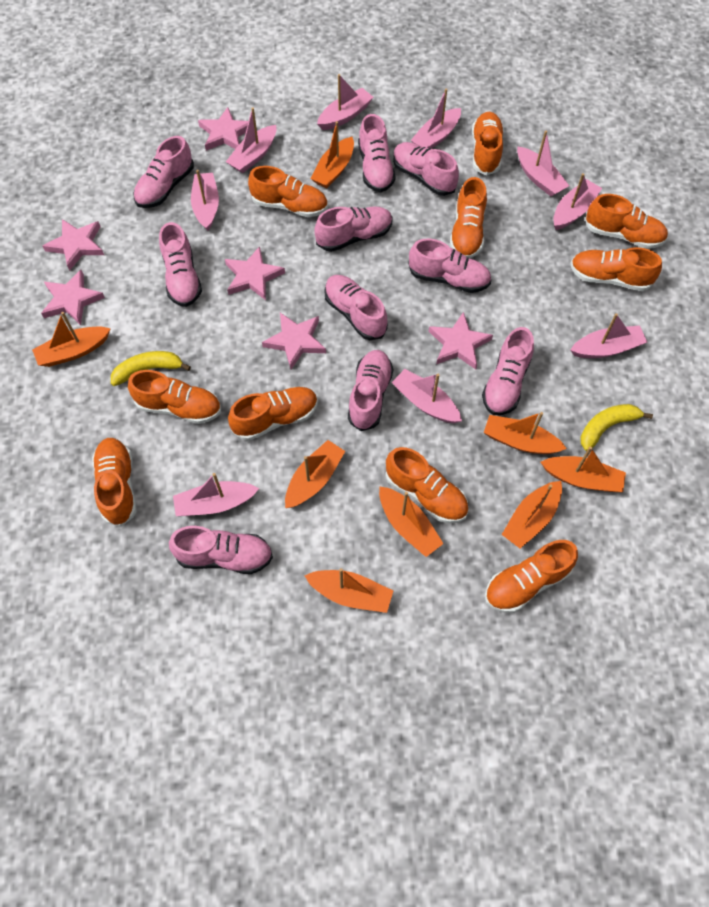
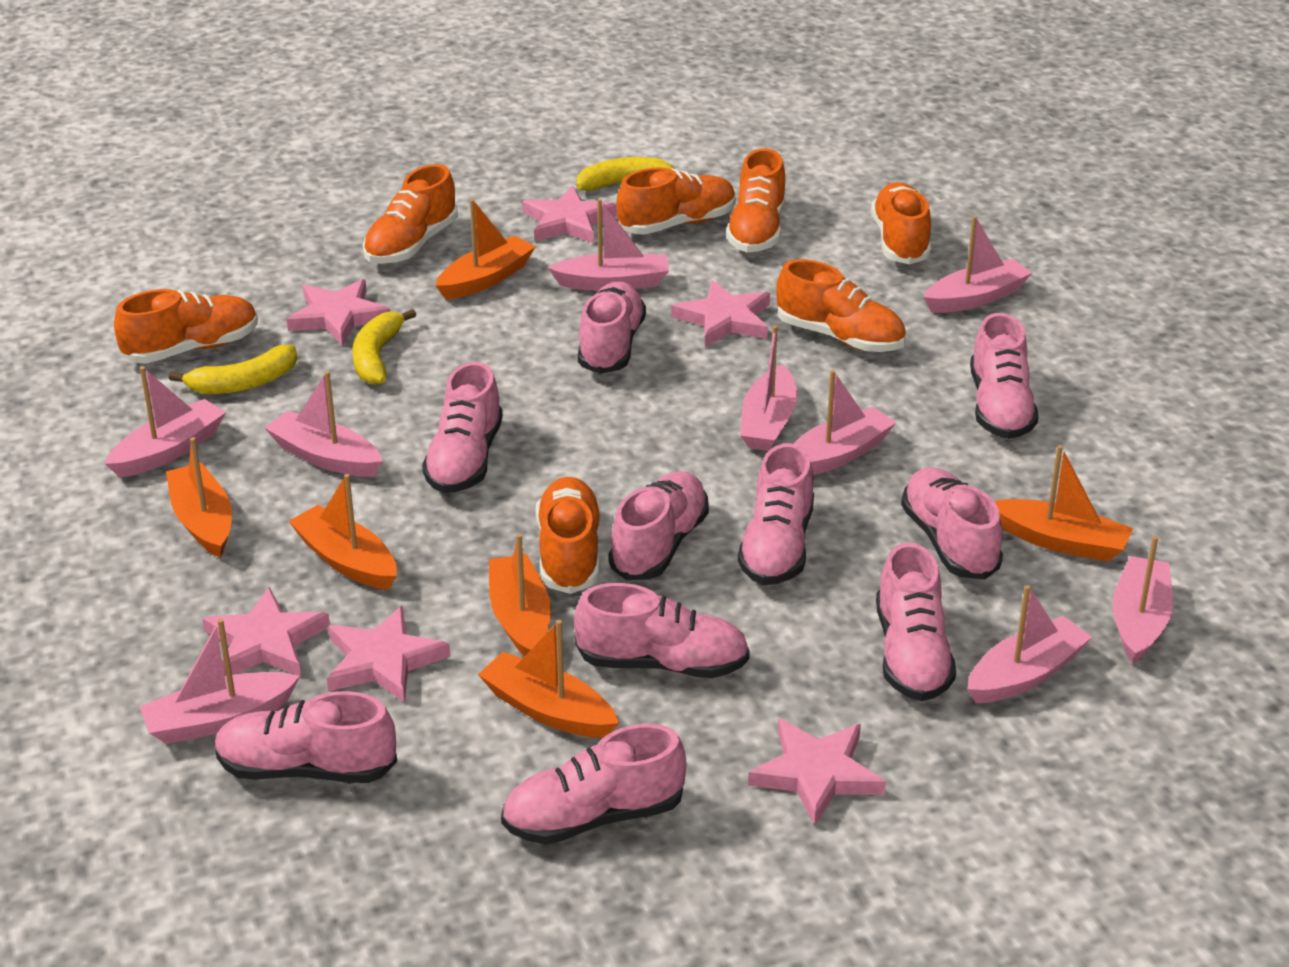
orange boat: [32,312,111,367] [285,440,345,508] [304,568,393,613] [310,121,354,188] [379,487,444,557] [484,412,567,454] [502,481,562,549] [541,446,626,492] = 8 -> [166,437,232,558] [289,474,397,590] [435,199,536,300] [478,620,619,738] [489,534,551,657] [994,445,1133,562] = 6
orange shoe: [92,438,136,526] [128,370,221,424] [228,387,318,441] [248,166,328,217] [386,447,468,523] [450,177,487,258] [472,112,504,176] [485,540,578,613] [570,247,662,291] [585,194,668,249] = 10 -> [114,289,258,363] [363,164,458,264] [536,477,601,594] [616,168,736,235] [726,148,786,252] [776,259,906,352] [871,182,931,264] = 7
yellow banana: [111,351,191,386] [580,404,653,451] = 2 -> [169,345,297,394] [353,309,416,385] [576,157,675,191] = 3

